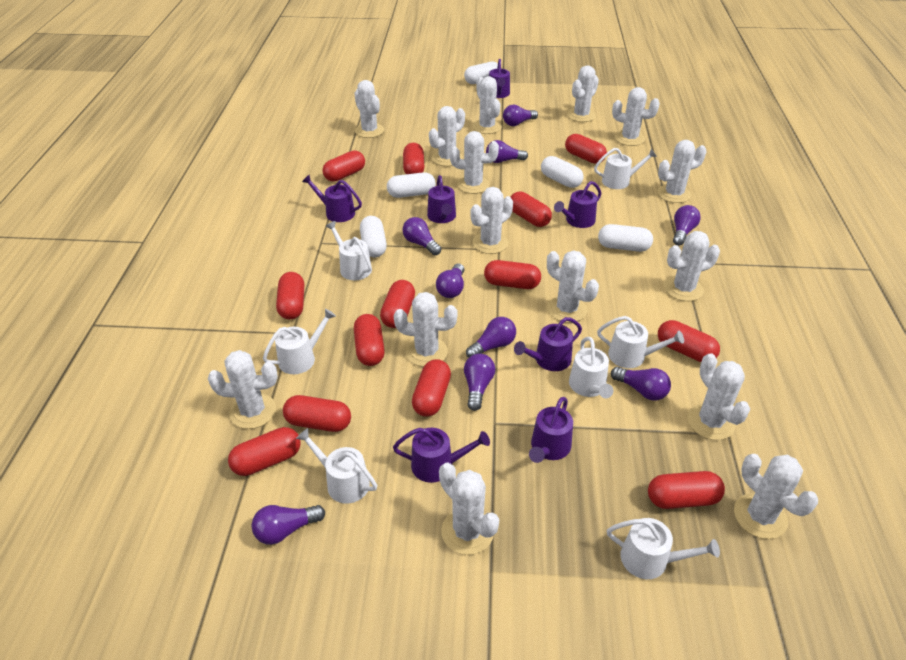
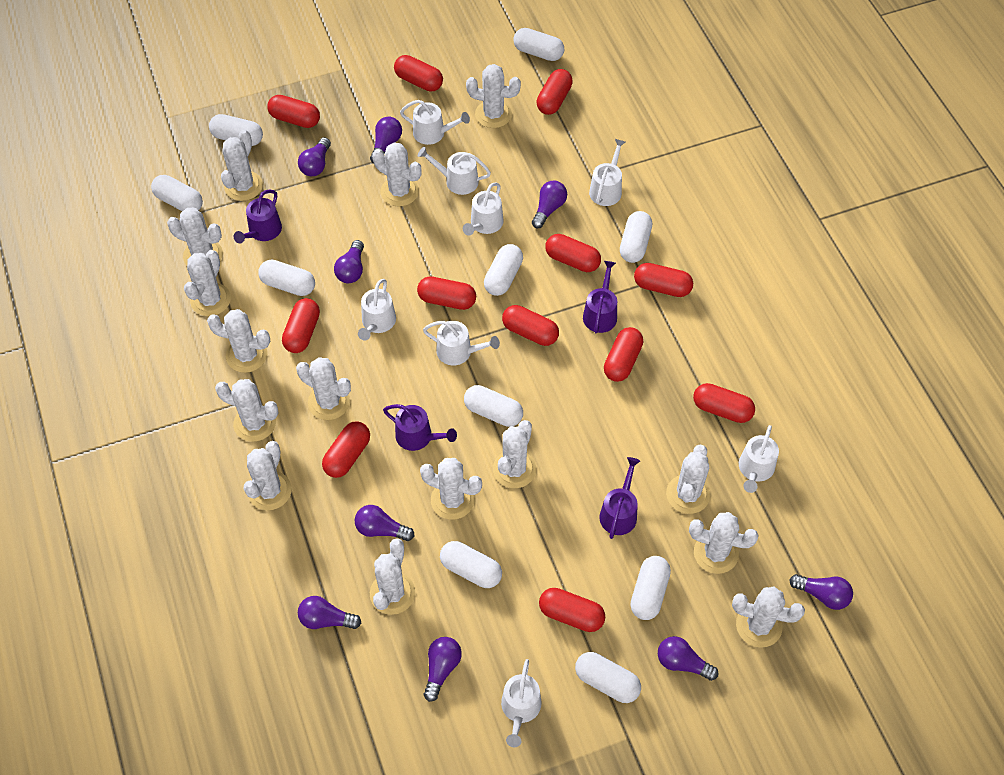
purple watering can: [302,174,362,222] [393,428,490,483] [427,175,456,223] [489,59,510,98] [514,317,582,371] [529,397,573,463] [554,181,601,228] = 7 -> [234,189,282,243] [383,404,457,451] [583,261,617,333] [599,457,640,539] = 4
red capsule: [228,427,301,476] [276,272,304,319] [283,395,351,432] [322,150,365,182] [354,314,385,366] [380,280,415,328] [403,143,424,174] [412,359,451,417] [484,260,541,289] [511,192,552,227] [565,134,607,164] [648,471,725,509] [658,320,720,362] = 13 -> [267,95,320,128] [282,298,320,353] [322,421,370,478] [394,55,443,91] [417,276,476,310] [502,305,559,346] [536,69,573,115] [539,588,605,632] [545,234,601,272] [604,327,643,382] [634,263,693,297] [693,383,755,423] = 12
white capsule: [360,216,387,257] [387,172,436,198] [464,61,498,84] [541,156,584,188] [598,224,653,252] = 5 -> [151,175,203,211] [209,114,263,146] [258,260,315,296] [440,541,502,588] [464,385,523,427] [484,244,523,296] [513,28,564,61] [575,652,641,703] [620,211,652,263] [630,556,671,620] = 10
white watering can: [263,309,336,374] [296,428,377,503] [325,221,372,280] [569,337,613,398] [594,148,657,189] [597,316,684,368] [607,518,720,579] = 7 -> [358,279,396,341] [400,100,470,145] [418,147,491,195] [423,321,500,365] [463,182,504,236] [501,659,541,747] [589,139,625,206] [739,425,779,493] = 8

